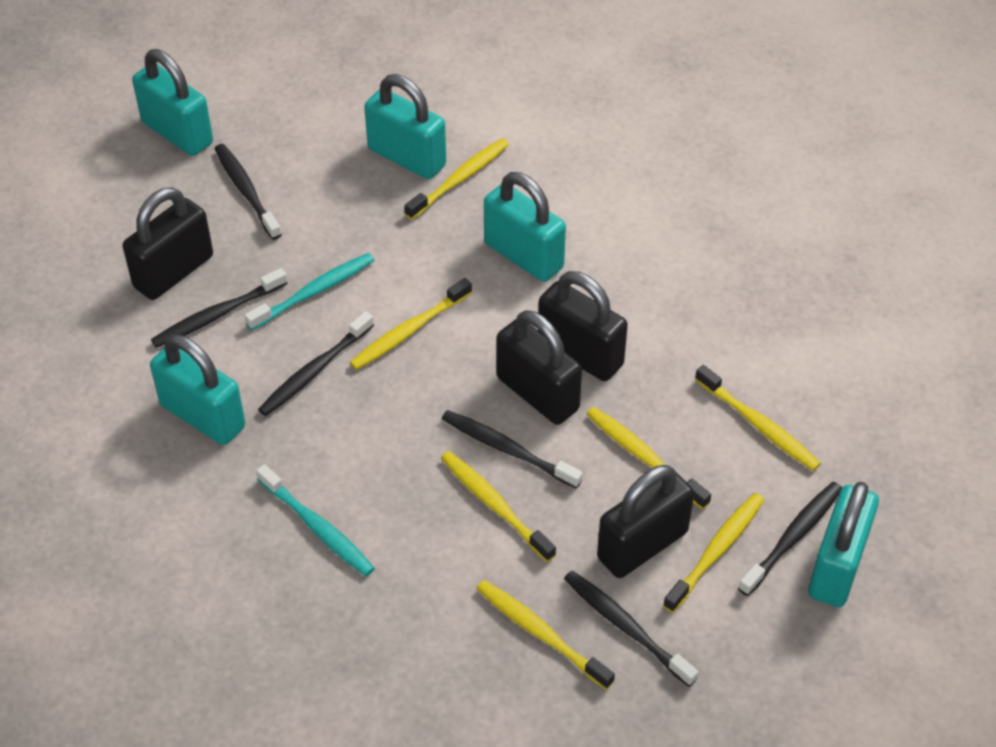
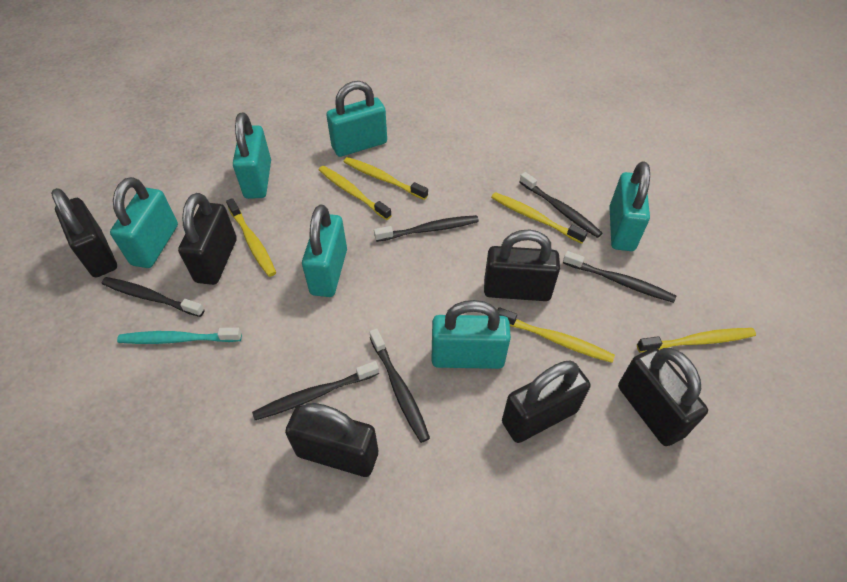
black padlock: [123,187,213,300] [497,310,582,425] [538,271,628,381] [597,465,694,578] = 4 -> [51,188,117,277] [178,193,237,285] [285,403,378,477] [484,230,560,301] [502,360,590,443] [618,348,708,446] = 6
turquoise padlock: [132,49,213,156] [150,335,245,445] [364,74,446,179] [484,172,566,282] [808,482,879,607] = 5 -> [110,177,178,268] [233,113,271,199] [302,204,347,297] [326,81,387,157] [432,300,511,369] [609,161,650,251] = 6
turquoise toothbrush: [245,253,374,330] [256,464,375,576] = 2 -> [117,328,242,344] = 1
yellow toothbrush: [350,278,472,370] [404,138,509,220] [441,451,556,562] [476,580,615,690] [586,407,711,509] [663,493,764,613] [695,365,821,471] = 7 -> [226,198,276,277] [319,166,392,220] [344,157,428,200] [491,192,588,244] [498,307,615,363] [637,328,756,352] = 6

